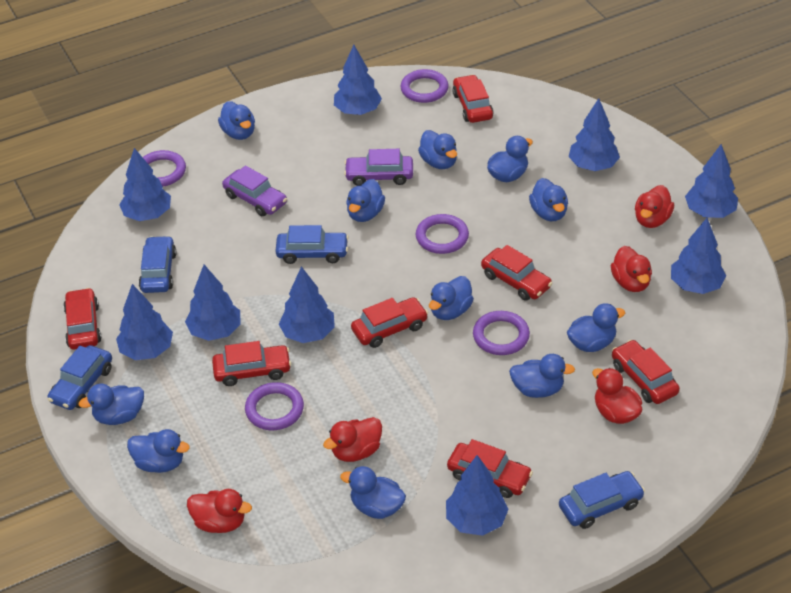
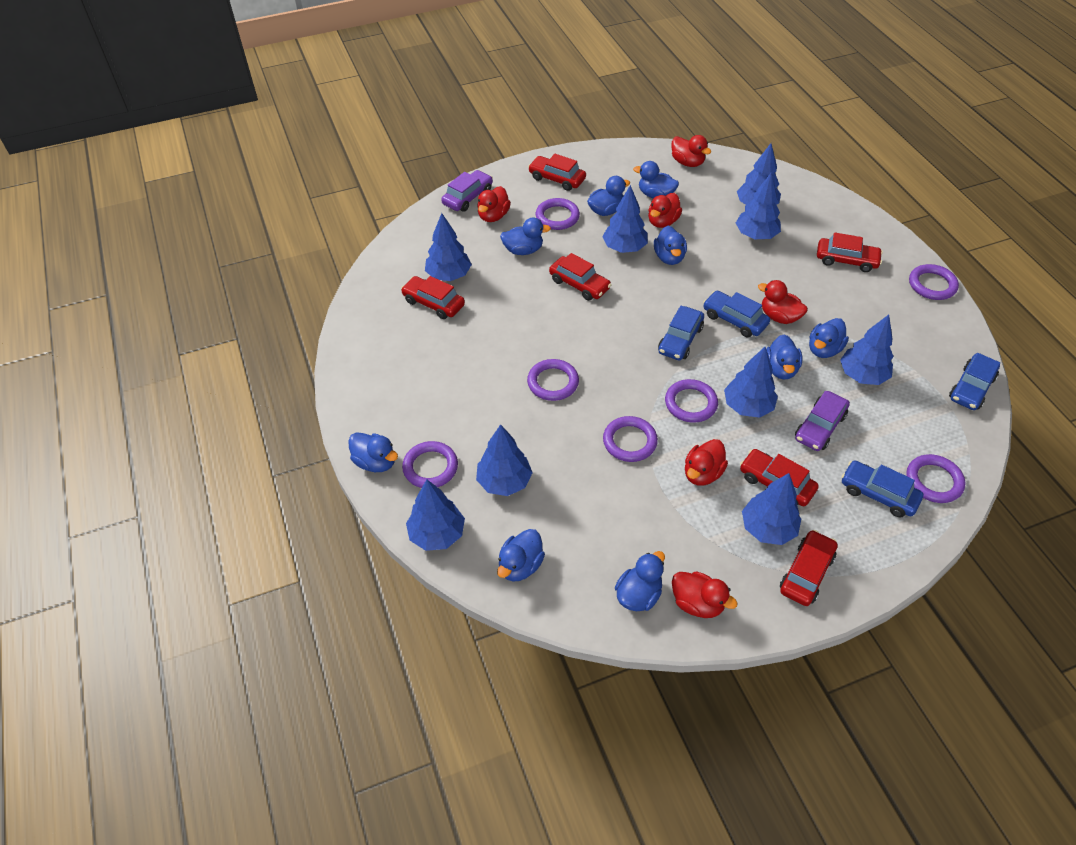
blue duck: [78,383,144,425] [127,429,190,473] [218,101,255,140] [340,466,406,519] [346,179,385,222] [418,130,457,169] [429,276,474,320] [487,136,533,182] [509,354,575,398] [529,178,568,221] [567,303,625,352] = 11 -> [348,432,398,472] [497,529,545,581] [500,217,551,255] [587,176,630,216] [615,551,665,611] [633,161,679,199] [654,226,687,265] [766,334,803,380] [809,318,849,358] = 9
purple ring: [143,150,186,187] [245,382,304,430] [400,69,449,103] [416,214,469,254] [473,311,530,355] = 5 -> [402,441,458,488] [527,359,579,401] [536,198,580,230] [603,416,658,462] [665,379,718,423] [906,454,966,503] [909,264,959,300] = 7
red car: [63,288,101,350] [212,341,291,386] [351,297,428,348] [447,439,533,498] [452,75,494,123] [481,245,553,301] [612,340,680,404] = 7 -> [401,276,465,319] [528,154,586,191] [549,253,611,301] [740,449,819,506] [780,530,838,606] [817,232,883,272] = 6
red duck: [187,489,252,533] [323,417,382,462] [592,368,642,424] [611,246,652,292] [635,185,674,228] = 5 -> [477,186,511,222] [648,193,682,228] [671,135,711,167] [672,572,738,618] [685,439,728,486] [758,280,808,324] = 6

